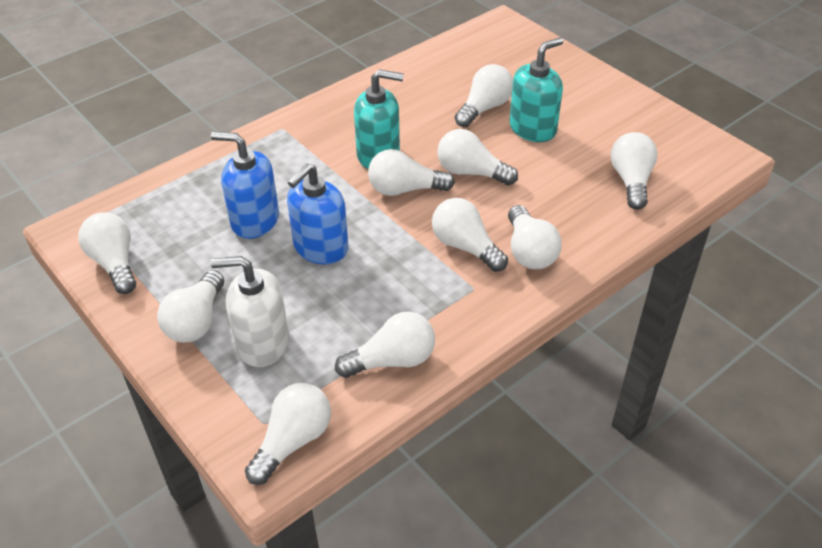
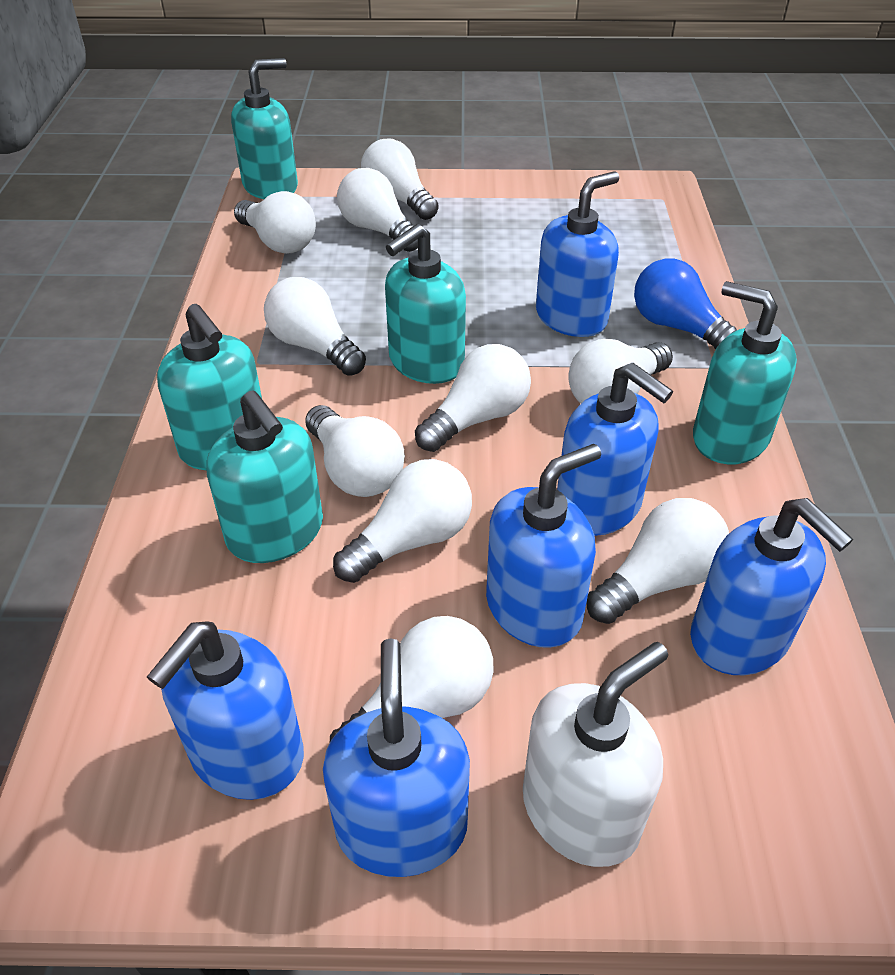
blue light bulb: none = 0 -> [634,258,737,349] = 1
blue soap dispenser: [211,132,279,239] [287,163,349,264] = 2 -> [147,621,304,800] [323,638,470,877] [486,444,601,648] [536,172,619,337] [557,363,673,536] [690,498,853,675] = 6
turquoise soap dispenser: [354,70,404,169] [509,37,563,142] = 2 -> [157,304,262,470] [206,390,323,563] [231,58,298,199] [385,224,466,384] [693,281,797,464] = 5

